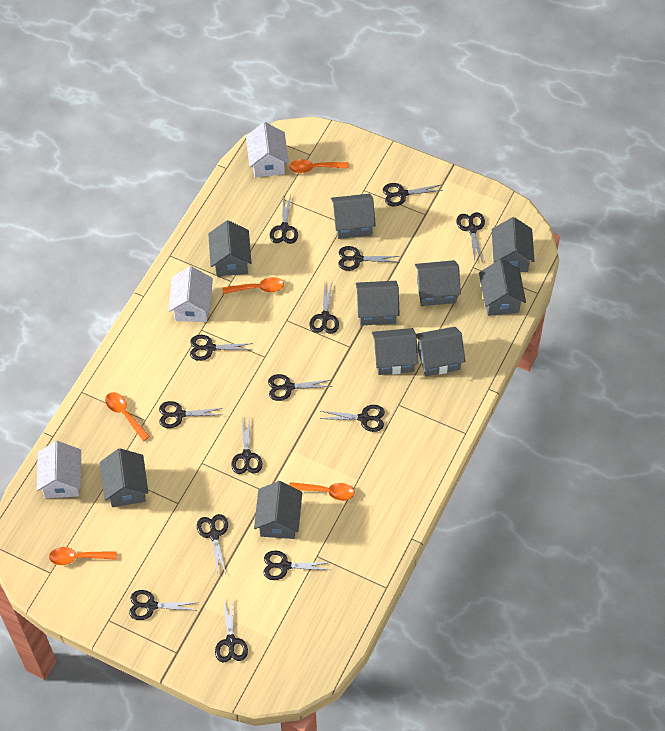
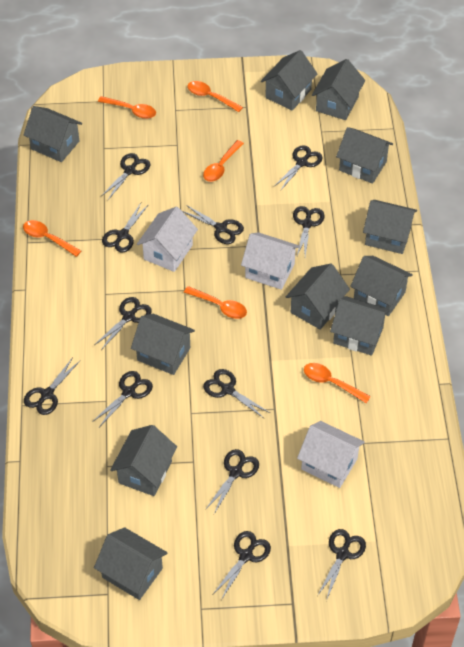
black scissors: [129,590,198,620] [159,401,223,428] [190,335,253,361] [197,514,228,575] [215,598,248,663] [231,418,262,474] [263,551,331,580] [268,374,332,401] [270,195,298,244] [309,283,339,334] [320,405,385,432] [338,246,399,271] [383,183,443,206] [456,212,485,263] = 14 -> [24,357,80,415] [92,371,153,427] [94,297,152,350] [101,153,150,200] [102,203,149,252] [182,205,244,244] [203,369,270,418] [205,449,259,514] [213,531,271,600] [273,145,323,191] [293,206,324,258] [317,529,366,601] = 12
grey house: [100,448,149,507] [208,220,252,276] [254,481,302,539] [331,194,376,239] [356,281,400,325] [372,328,418,375] [415,260,461,306] [416,327,465,376] [479,259,526,316] [492,217,535,272] = 10 -> [24,106,82,162] [94,527,167,600] [110,425,177,496] [131,314,195,375] [261,50,317,110] [286,264,350,330] [312,59,365,120] [330,296,390,356] [336,127,393,184] [350,256,413,316] [363,200,417,254] = 11
orange spoon: [49,547,117,565] [105,392,150,441] [222,277,284,294] [289,159,349,173] [289,482,355,500] = 5 -> [23,220,81,257] [98,96,156,119] [184,286,247,319] [187,81,243,112] [203,140,244,182] [304,363,371,403] = 6

